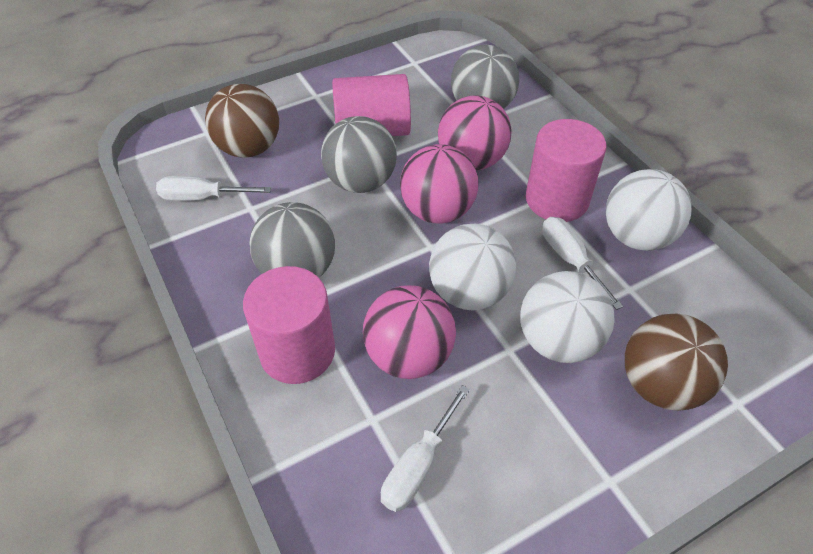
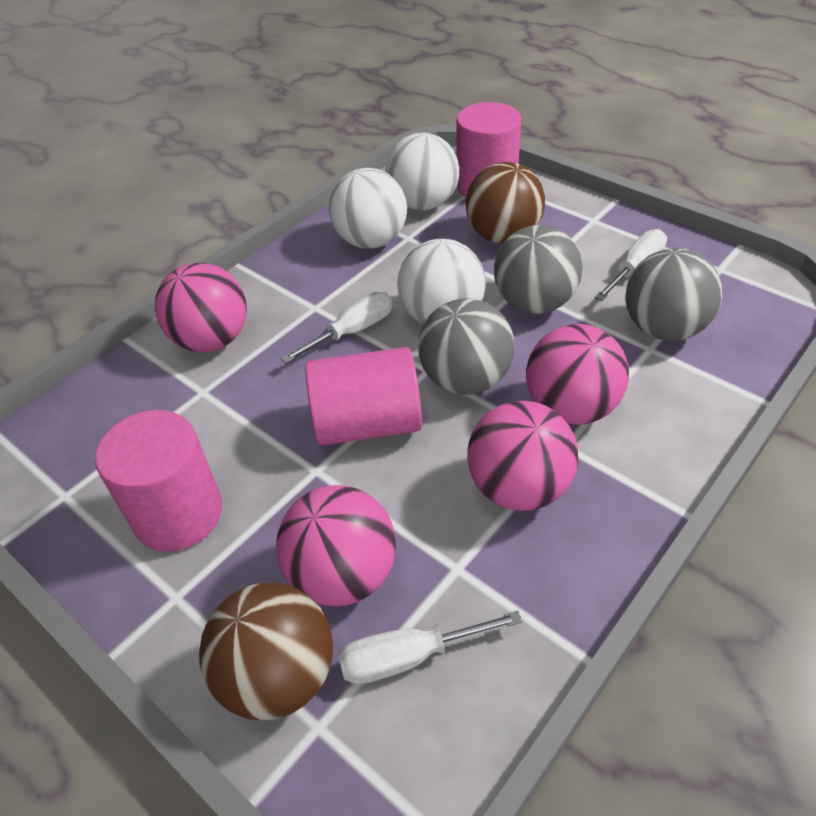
pink ball: [363,285,456,379] [400,144,479,224] [438,95,512,170] = 3 -> [155,263,247,352] [276,485,396,606] [467,401,578,511] [526,324,629,425] = 4

